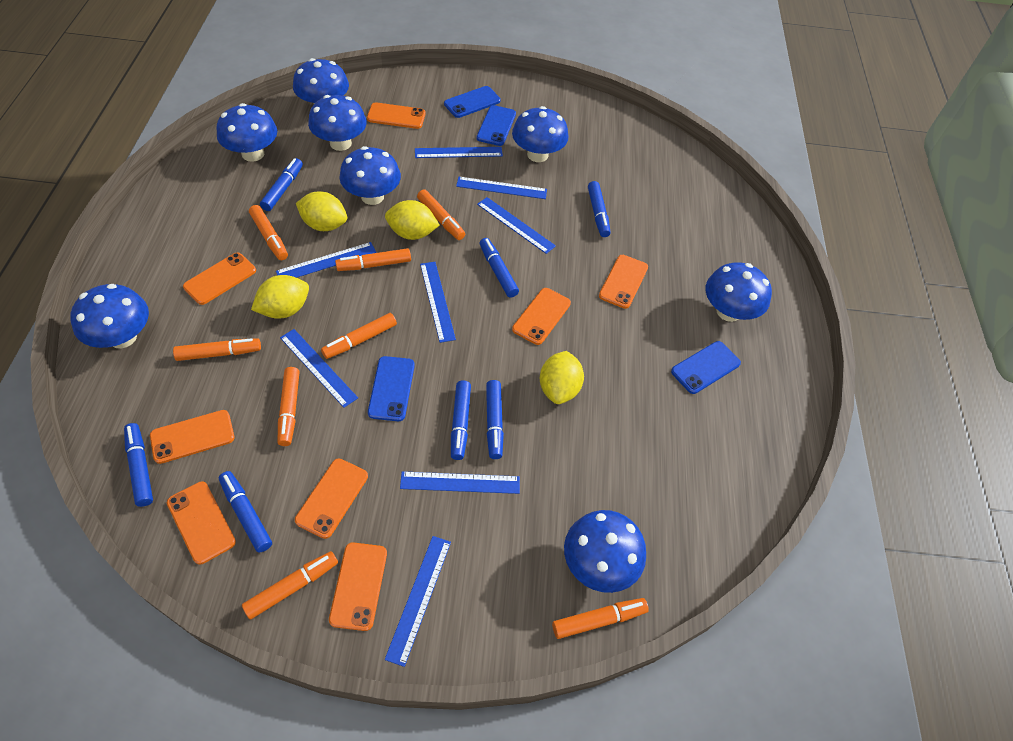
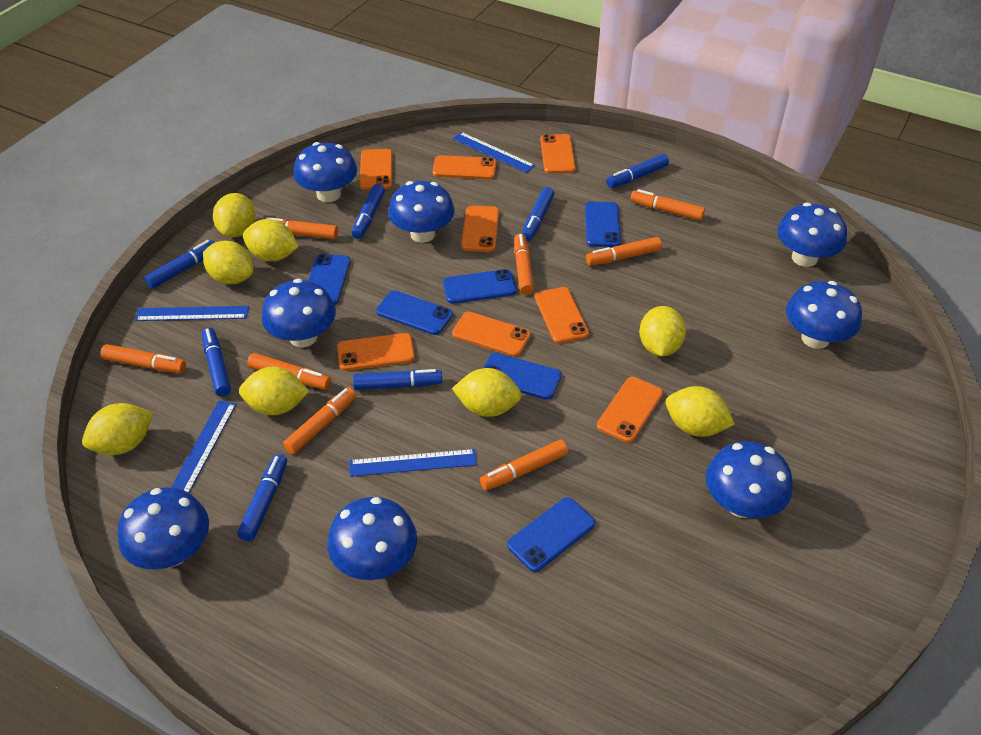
blue phone: [368,356,415,421] [444,86,501,118] [477,105,516,146] [671,341,741,394] = 4 -> [308,254,350,305] [376,290,453,335] [443,269,517,304] [483,353,562,400] [507,497,595,572] [585,202,621,247] = 6
blue ruler: [276,242,376,278] [280,329,358,408] [385,536,451,667] [400,471,520,494] [415,147,503,158] [420,262,456,343] [456,177,547,199] [477,197,556,254] = 8 -> [135,306,249,321] [171,400,236,493] [350,449,477,477] [452,132,535,173] = 4
yellow lemon: [251,275,309,319] [296,191,347,231] [385,200,440,240] [540,351,584,404] = 4 -> [82,403,153,455] [203,241,253,284] [213,193,255,237] [239,367,309,415] [243,219,299,261] [452,368,522,417] [639,306,686,356] [666,386,735,437] = 8

